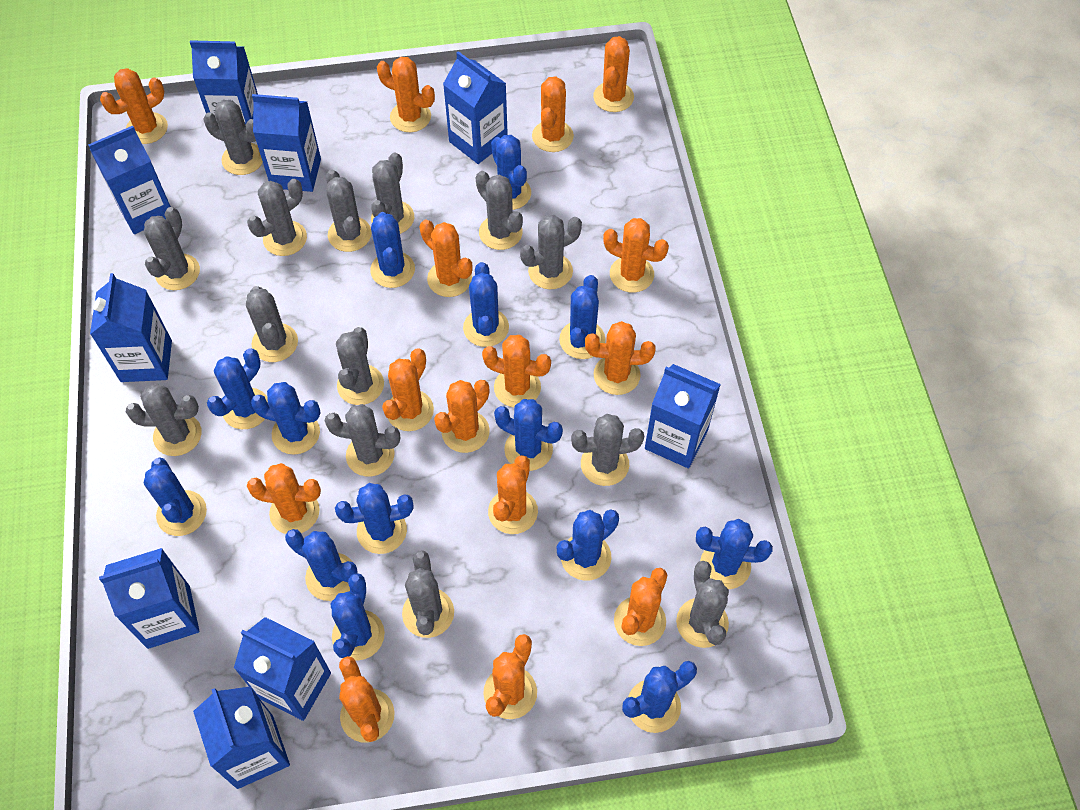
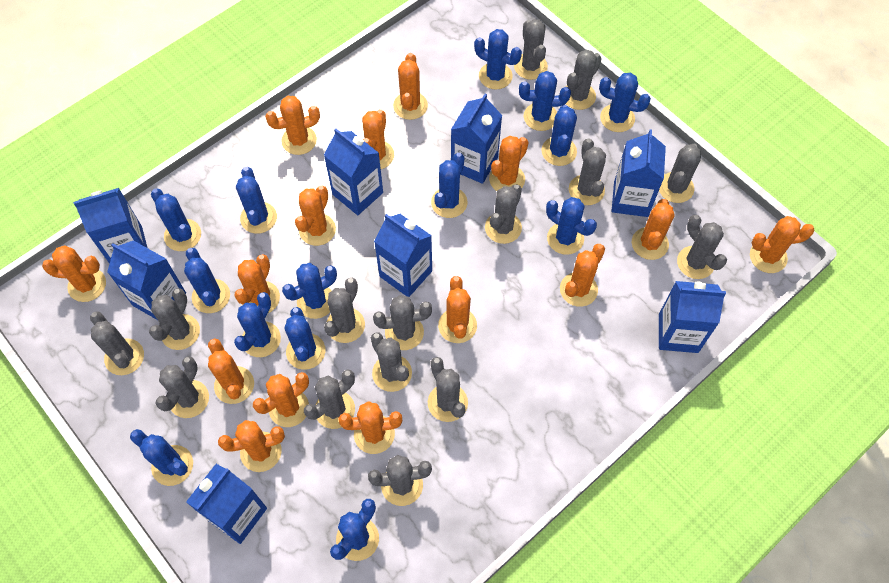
blue carton: [88,126,171,234] [90,273,172,382] [99,548,199,649] [190,40,258,125] [193,686,290,789] [234,617,331,721] [252,94,321,192] [443,51,508,164] [645,364,721,468] = 9 -> [73,188,147,264] [107,240,186,320] [186,464,267,544] [324,128,383,215] [374,214,432,297] [451,93,502,184] [612,129,666,217] [659,281,726,353] = 8
grey cactus: [126,383,202,456] [144,207,200,290] [203,100,263,175] [246,286,298,362] [247,179,307,256] [325,404,400,476] [326,169,371,252] [336,327,384,405] [371,152,414,234] [402,550,454,638] [476,171,523,250] [520,215,582,289] [571,414,644,486] [676,561,729,648] = 14 -> [90,311,144,375] [149,288,200,350] [155,356,209,418] [304,369,355,429] [324,278,365,343] [368,455,432,506] [371,332,412,392] [373,295,432,350] [428,357,468,422] [485,184,522,244] [514,19,548,80] [565,50,602,110] [569,139,606,205] [659,144,701,203] [677,215,727,279] = 15

